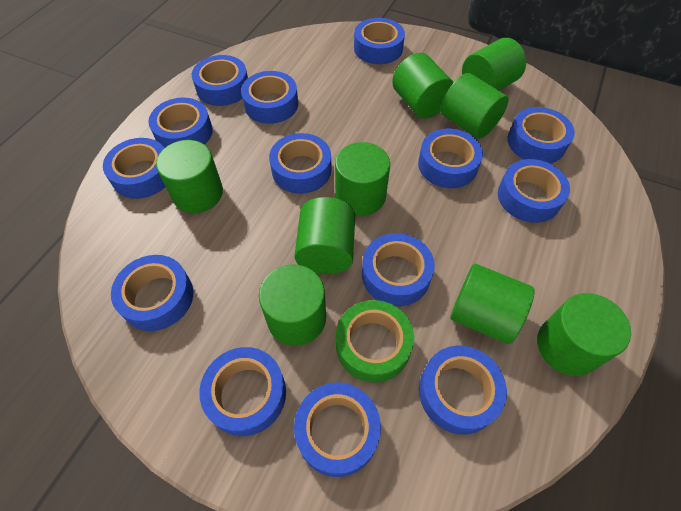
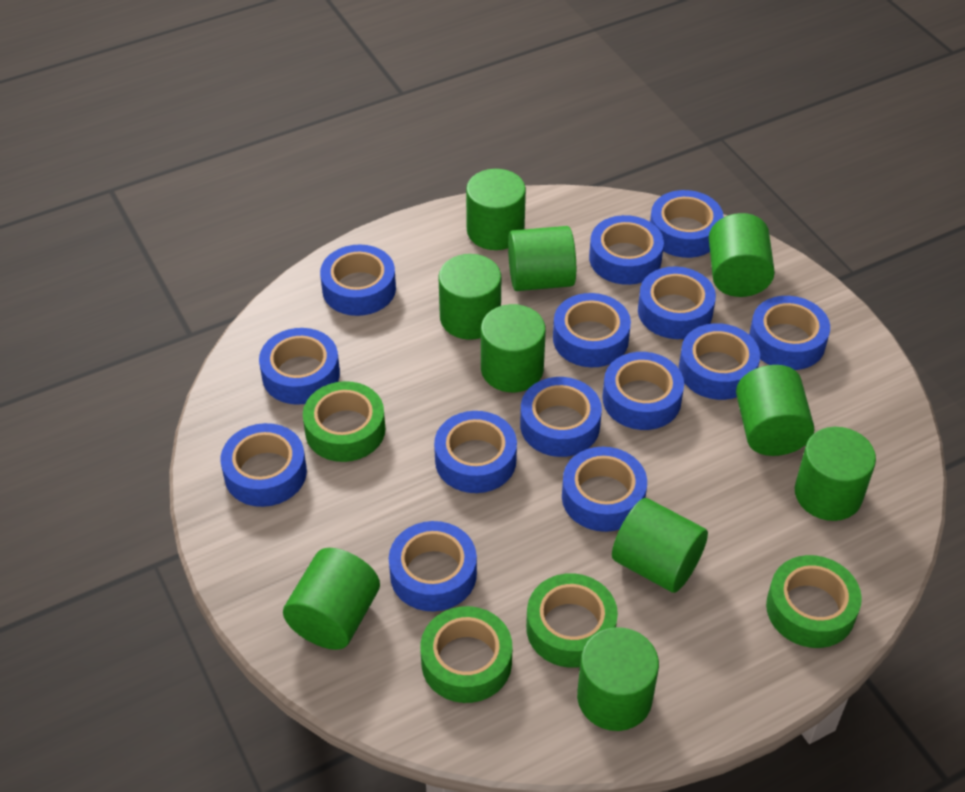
green cylinder: [156,140,223,213] [259,265,326,346] [294,197,355,274] [335,142,390,216] [392,53,454,119] [441,73,509,139] [450,264,535,344] [462,38,526,91] [537,293,631,376] = 9 -> [283,548,380,650] [438,254,501,340] [466,169,526,250] [481,304,546,392] [508,226,576,291] [577,627,659,731] [612,498,708,593] [709,213,775,297] [736,365,814,456] [795,427,876,521] = 10
green tape: [336,300,414,383] = 1 -> [303,381,385,462] [420,606,512,703] [526,573,618,668] [766,555,862,648] = 4

